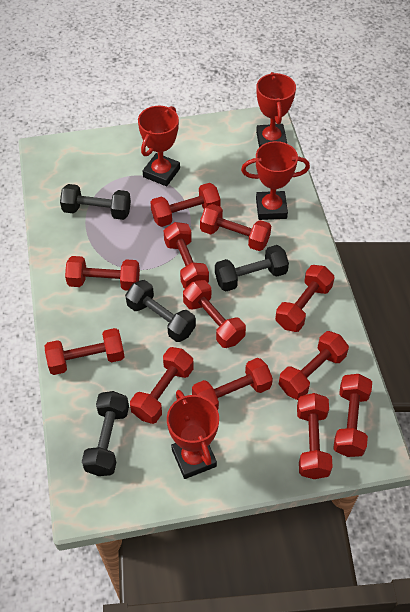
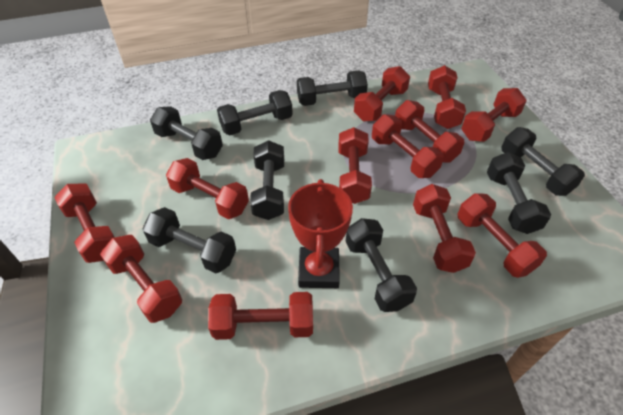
black dumbbell: [60,184,131,220] [82,391,129,476] [125,280,196,342] [215,245,289,291] = 4 -> [142,207,236,273] [150,106,223,160] [217,90,293,135] [250,140,284,220] [297,70,368,106] [346,218,417,312] [487,152,551,234] [501,127,585,196] = 8
red trophy: [138,106,180,186] [167,390,219,479] [241,141,310,220] [256,72,296,147] = 4 -> [288,179,353,288] = 1

